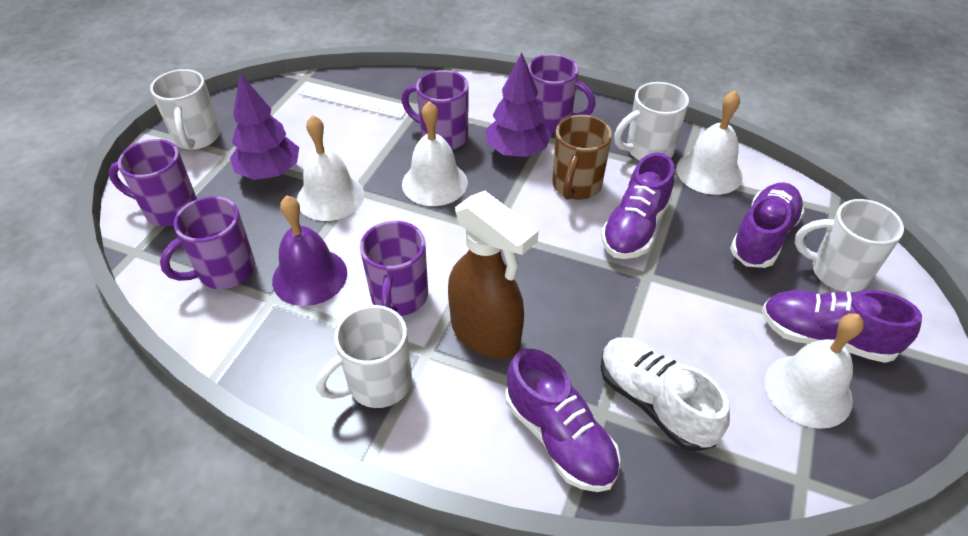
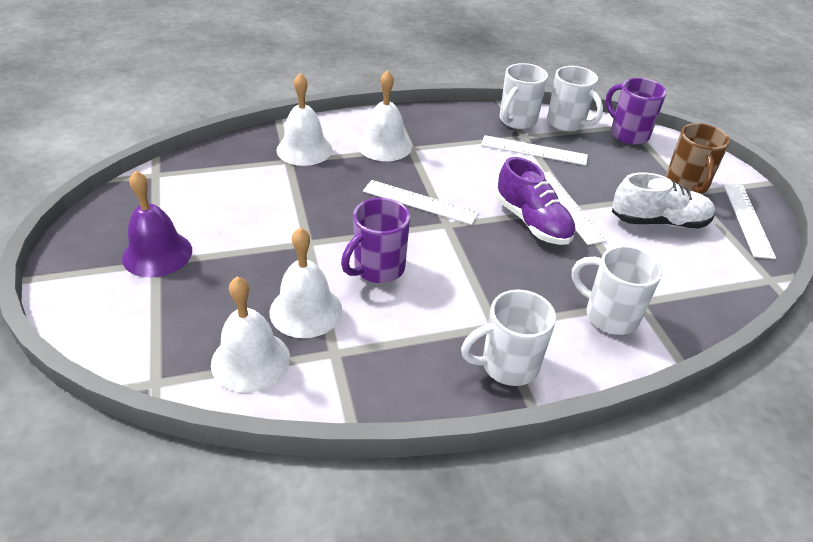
brown spray bottle: [448,191,539,359] = 1 -> none = 0
purple mug: [109,139,197,226] [160,196,255,289] [360,221,428,316] [401,70,469,150] [528,54,596,133] = 5 -> [341,198,410,283] [606,78,667,145] = 2
purple shoe: [506,349,620,492] [601,153,675,259] [730,182,805,268] [762,290,922,363] = 4 -> [496,157,576,245] = 1
purple tree: [230,73,299,180] [486,52,551,157] = 2 -> none = 0
white ruler: [298,82,406,119] = 1 -> [363,180,479,225] [481,135,588,165] [544,172,607,245] [723,184,776,259] = 4

